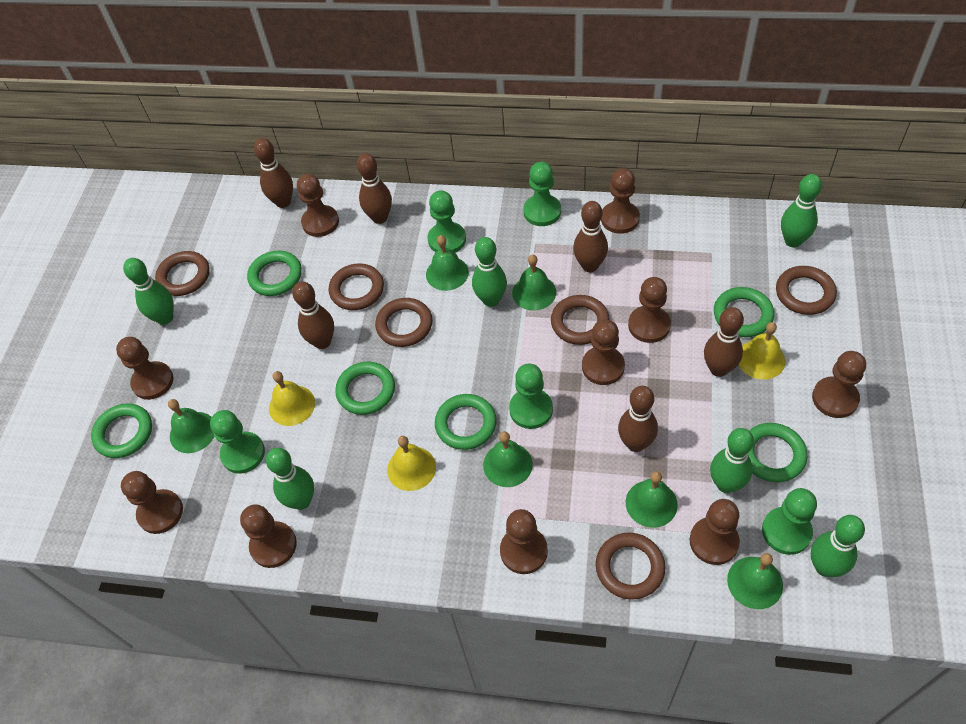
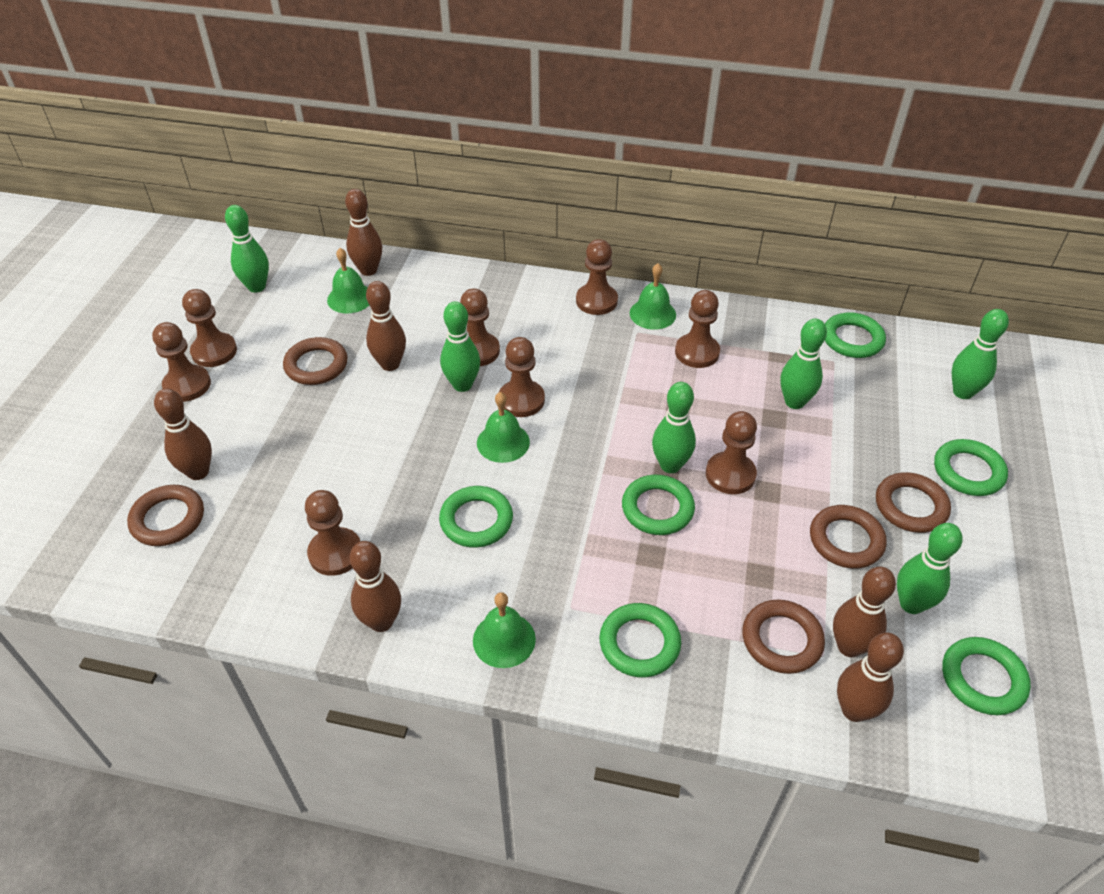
brown pawn: [116,337,174,400] [121,471,183,534] [240,504,297,568] [297,174,339,237] [500,509,548,574] [582,319,625,385] [601,168,640,234] [628,277,671,343] [690,499,740,565] [812,351,866,418] = 10 -> [152,322,211,402] [182,289,237,367] [305,490,360,576] [460,288,500,366] [499,337,545,417] [576,239,618,315] [675,290,720,368] [706,411,757,494] = 8
brown ring: [155,251,210,296] [329,263,384,310] [375,298,433,347] [551,295,610,345] [596,533,666,600] [776,266,837,315] = 6 -> [127,485,204,546] [283,337,348,385] [742,600,825,674] [810,505,887,569] [876,472,951,533] = 5
green bell: [168,399,214,453] [426,235,469,291] [483,431,533,487] [512,254,556,310] [626,471,678,528] [727,553,783,609] = 6 -> [327,248,369,314] [473,592,536,668] [477,392,530,463] [629,263,676,330] = 4
green pawn: [210,410,265,474] [428,190,466,253] [509,363,553,429] [523,162,561,226] [762,488,817,555] = 5 -> none = 0
yellow bell: [269,371,315,426] [387,436,436,491] [738,322,785,380] = 3 -> none = 0

